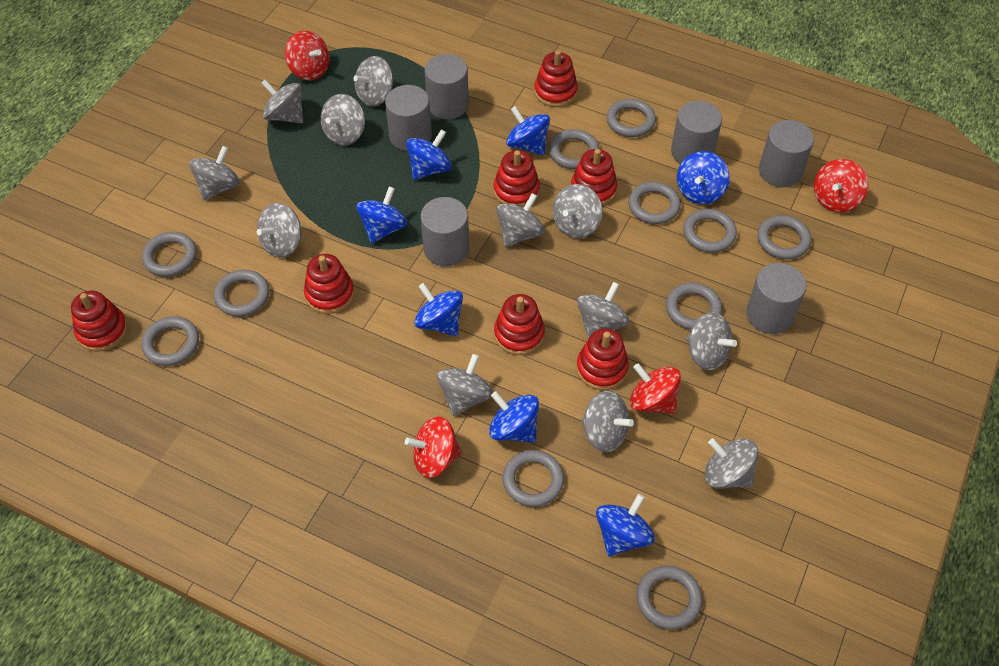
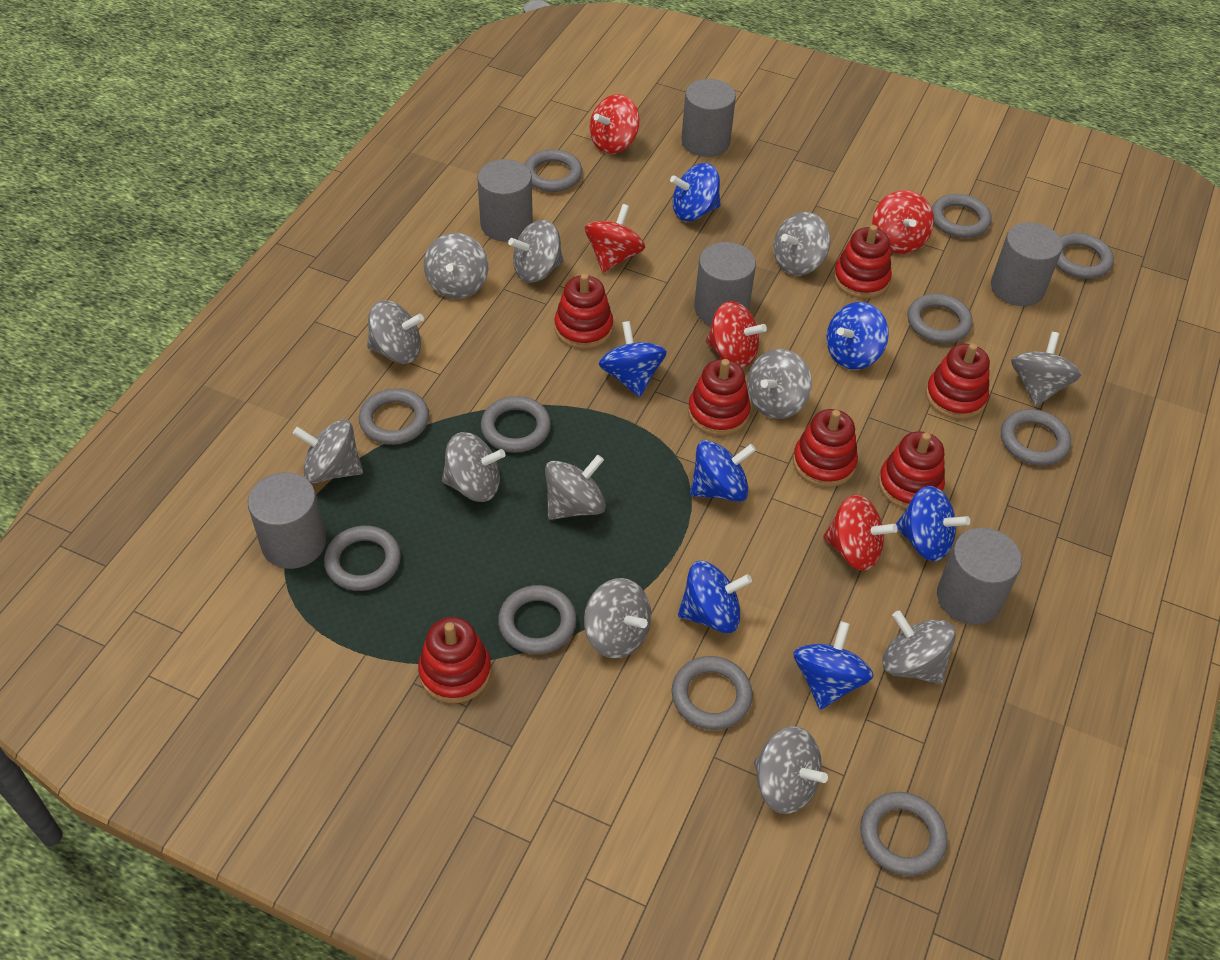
red spinning top: [285,31,330,80] [405,416,462,478] [630,363,681,414] [814,159,869,213] = 4 -> [585,204,645,273] [590,94,640,154] [706,301,767,368] [823,495,898,571] [872,190,934,254] = 5

